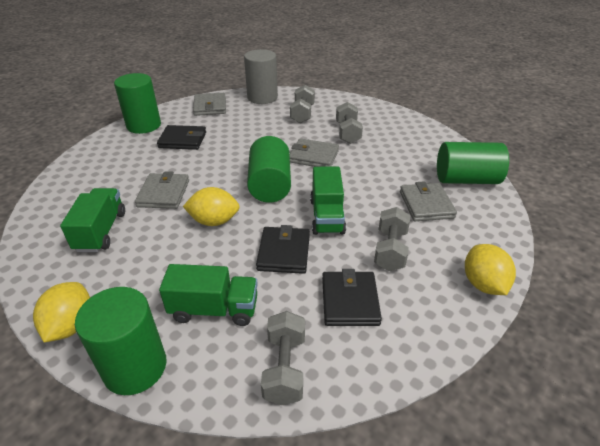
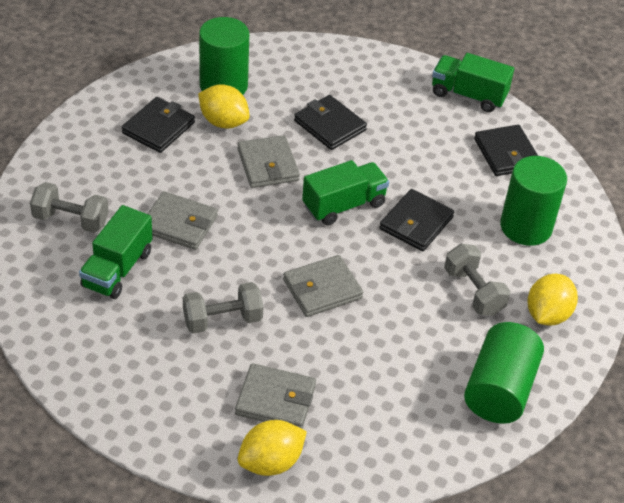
black wallet: [157,125,206,150] [256,225,310,274] [322,269,382,326] = 3 -> [122,97,195,153] [294,95,367,150] [379,189,454,251] [474,125,538,176] = 4
green cylinder: [75,287,167,395] [114,73,161,134] [247,136,291,203] [437,142,509,184] = 4 -> [199,17,249,95] [464,322,544,424] [500,156,567,246] = 3
grey cylinder: [244,49,278,104] = 1 -> none = 0
grey dumbbell: [261,311,305,405] [290,85,315,123] [336,102,363,144] [374,207,410,271] = 4 -> [30,182,109,233] [183,282,263,334] [444,243,510,316] = 3

